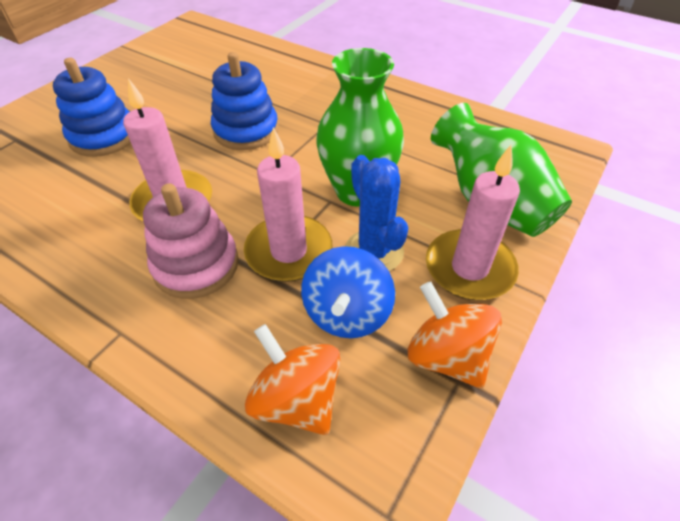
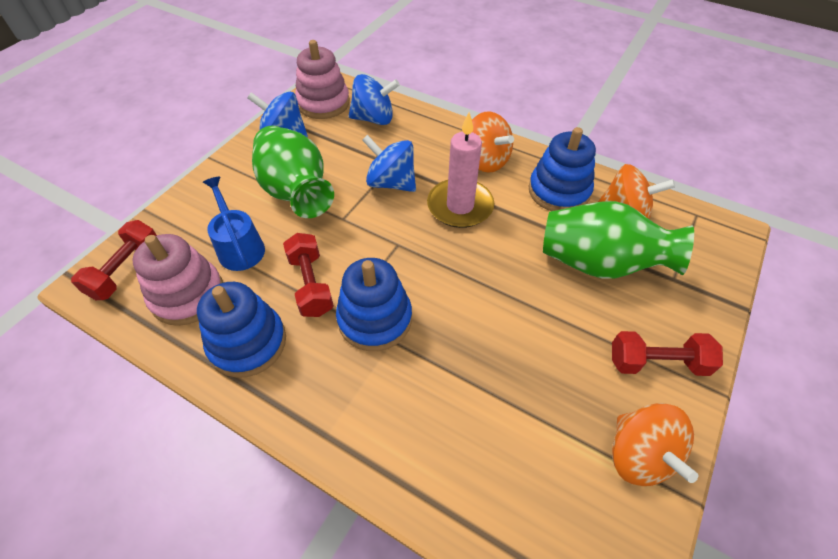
blue cactus: [345,155,408,271] = 1 -> none = 0
blue spinning top: [301,246,395,338] = 1 -> [247,92,308,138] [349,74,400,125] [362,135,416,192] = 3
blue stacking toy: [53,58,131,157] [211,52,279,150] = 2 -> [197,282,286,378] [336,258,412,351] [528,127,596,211] = 3
blue watering can: none = 0 -> [203,177,265,271] = 1
orange spinning top: [245,324,341,435] [408,281,502,389] = 2 -> [472,111,514,173] [598,164,675,219] [612,403,698,486] = 3
pink candle: [123,78,212,221] [244,127,333,282] [426,145,520,300] = 3 -> [427,112,494,228] = 1
pink stacking toy: [143,183,239,299] = 1 -> [133,234,223,326] [295,40,350,119] = 2
red dumbbell: none = 0 -> [71,220,157,300] [283,233,334,317] [612,331,723,376] = 3

